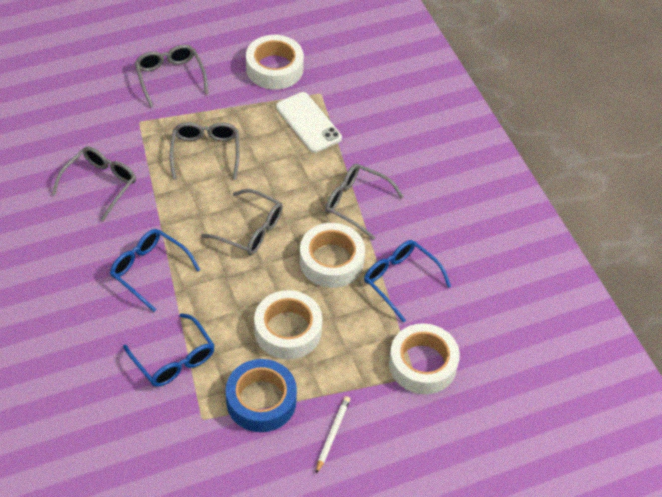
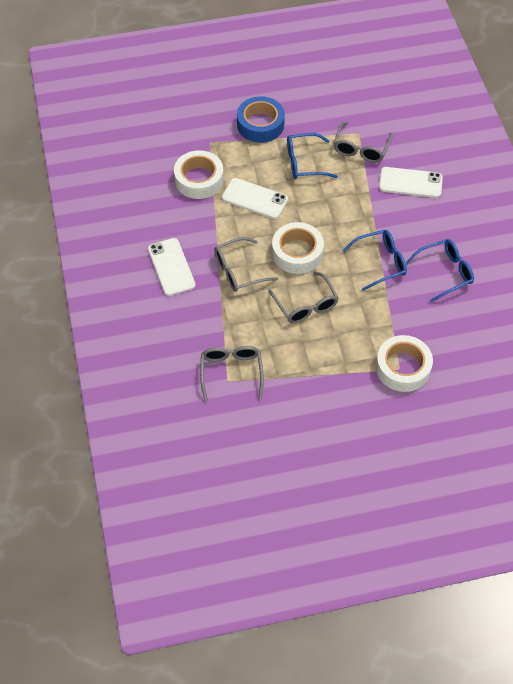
grey glasses: [52,147,136,221] [135,45,208,107] [170,122,240,180] [201,189,283,255] [325,164,404,240] = 5 -> [200,346,264,402] [214,237,278,292] [268,271,339,323] [334,122,393,163] = 4
white pencil: [316,396,350,474] = 1 -> none = 0
white phone: [276,92,342,153] = 1 -> [148,238,196,296] [222,178,288,219] [379,167,443,198] = 3
white tape: [246,35,304,89] [254,290,322,359] [300,223,365,288] [389,324,460,394] = 4 -> [174,150,224,199] [272,222,324,274] [376,335,433,392] = 3

